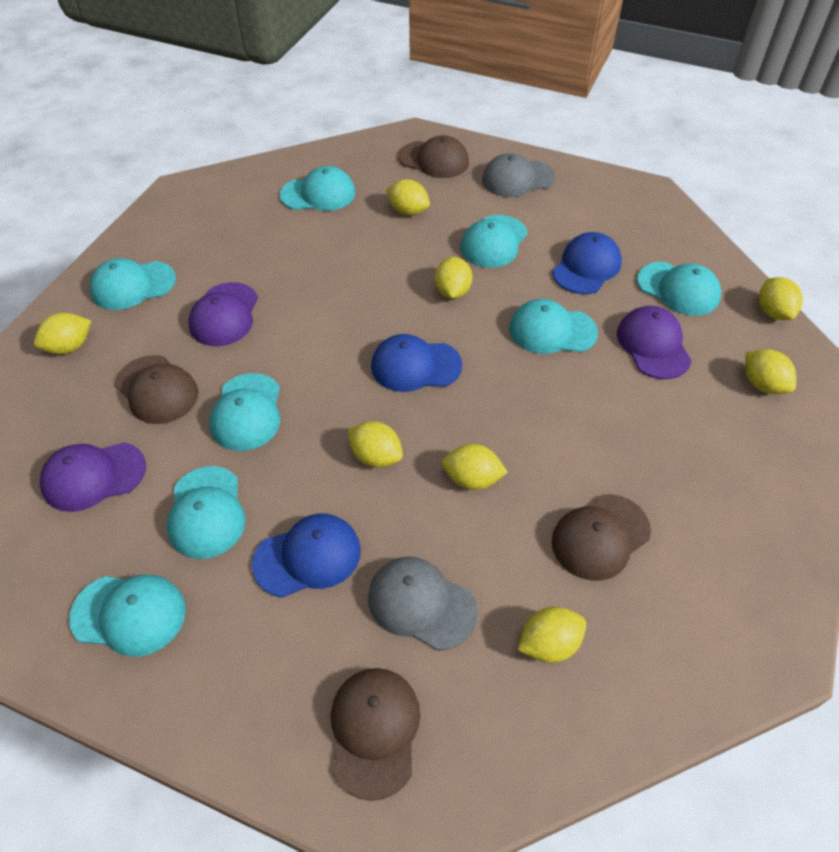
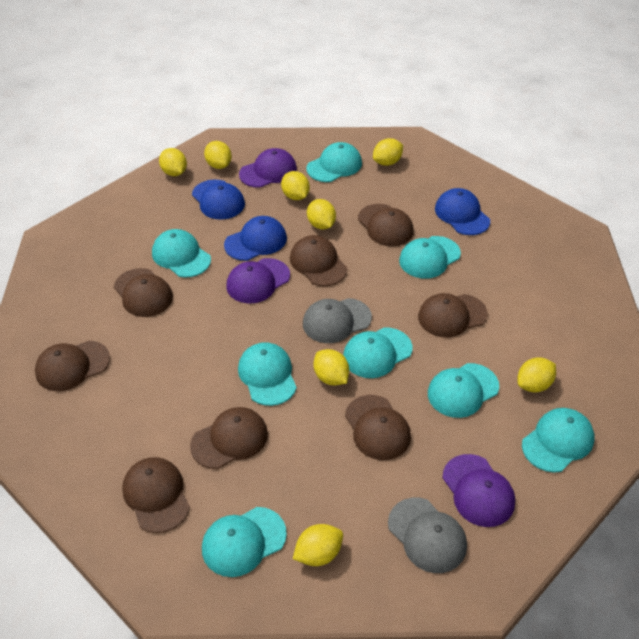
brown cap: [115,355,198,424] [331,668,420,801] [398,135,469,178] [552,494,651,581] = 4 -> [35,341,110,391] [114,268,173,317] [122,457,190,533] [190,407,268,469] [290,235,347,286] [345,395,411,460] [358,204,414,246] [418,293,488,338] = 8

